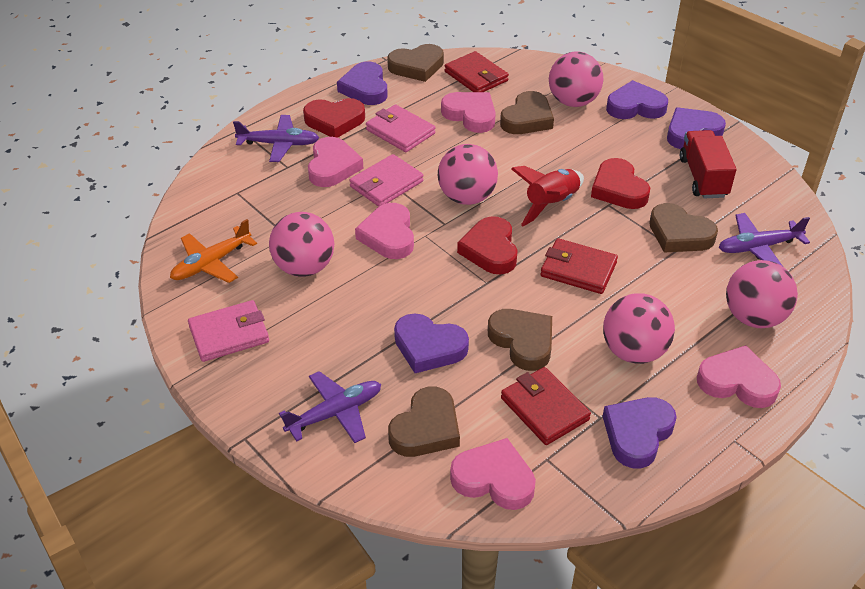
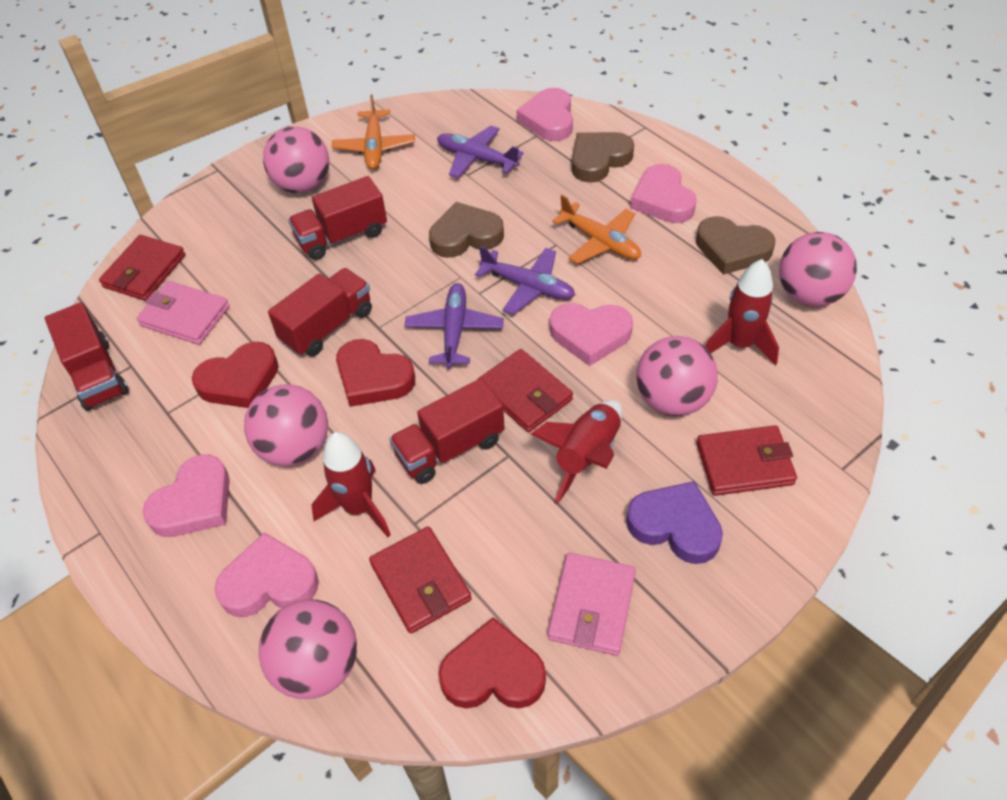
brown heart: [387,44,444,82] [388,386,460,457] [488,309,552,371] [500,91,554,134] [649,203,718,253] = 5 -> [429,202,504,258] [572,132,634,183] [696,216,775,275] = 3
orange plane: [170,219,257,283] = 1 -> [332,94,415,169] [552,195,641,264] = 2
pink wallet: [188,300,269,362] [349,154,423,207] [366,104,435,152] = 3 -> [136,281,230,345] [548,553,636,656] = 2
purple heart: [337,62,388,105] [394,313,469,373] [603,397,677,469] [606,80,668,119] [667,107,726,149] = 5 -> [626,481,723,564] = 1
red rocket: [511,166,584,226] = 1 -> [311,432,391,537] [531,400,622,503] [705,259,779,365] = 3
red truck: [680,130,736,199] = 1 -> [45,302,129,411] [268,268,372,357] [288,176,387,260] [389,378,505,484] = 4
red wallet: [444,51,509,92] [501,367,591,445] [540,238,618,294] = 3 -> [99,235,186,301] [369,527,472,633] [477,349,573,432] [696,425,797,496] = 4

